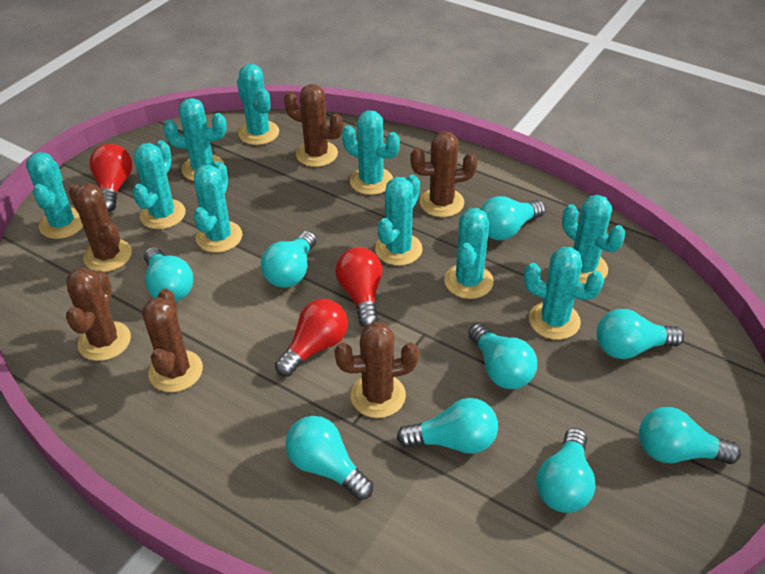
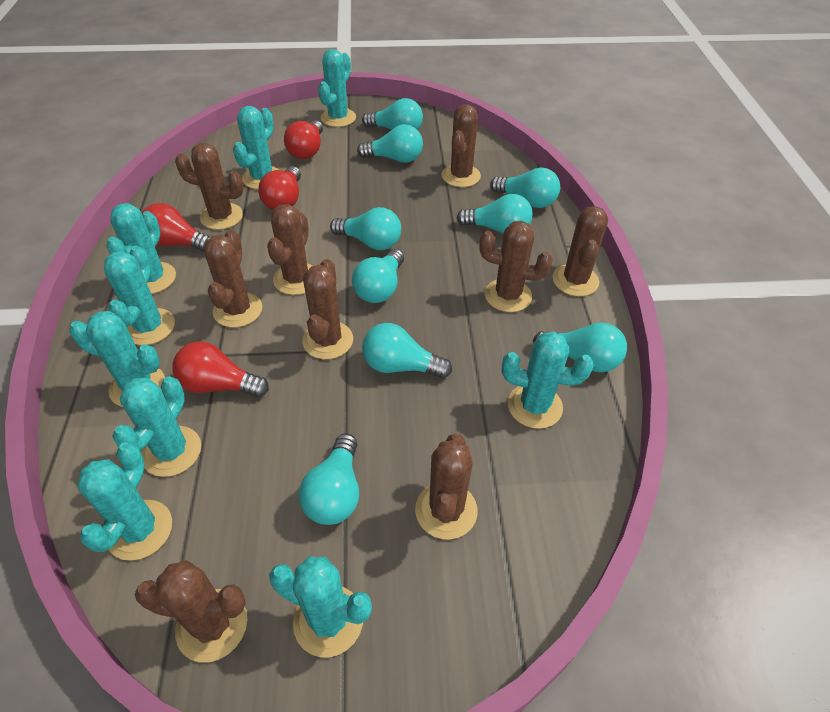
brown cactus: [66,267,131,361] [69,183,132,272] [142,289,203,392] [284,84,343,167] [334,321,419,418] [410,131,478,217] = 6 -> [135,560,247,663] [175,143,244,230] [204,230,262,327] [267,204,312,295] [302,259,353,359] [415,433,478,540] [442,104,481,187] [479,221,553,312] [552,206,608,296] = 9
red light bulb: [89,144,132,212] [275,299,348,377] [335,247,382,327] = 3 -> [142,203,210,252] [172,342,269,397] [258,166,301,210] [284,120,323,159] = 4
turquoise cactus: [26,152,83,239] [133,140,186,229] [163,98,227,181] [193,161,242,253] [237,64,279,145] [342,110,400,195] [375,175,422,266] [444,208,494,299] [524,247,604,340] [562,195,626,284] = 10 -> [69,311,165,407] [77,442,172,561] [104,246,175,345] [106,203,176,294] [112,377,201,477] [233,106,279,189] [269,557,372,657] [318,49,356,127] [502,332,594,429] = 9

